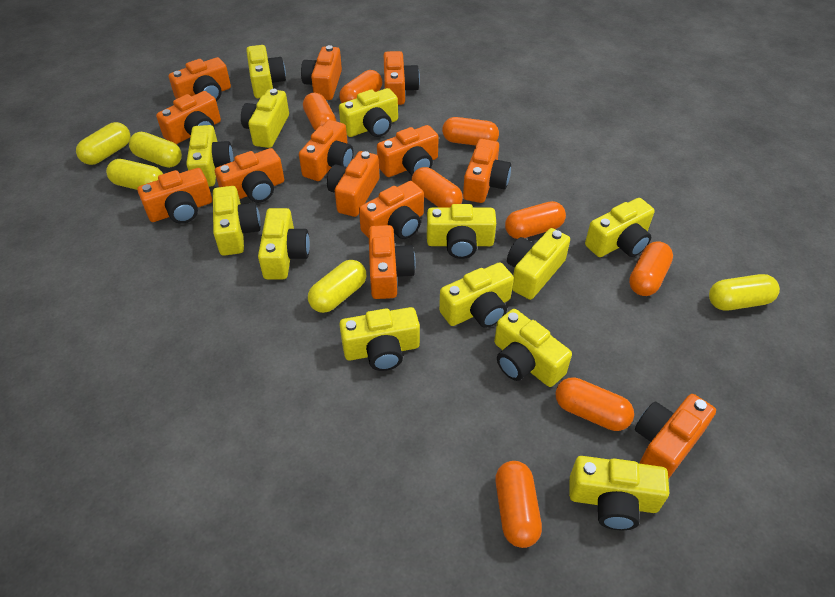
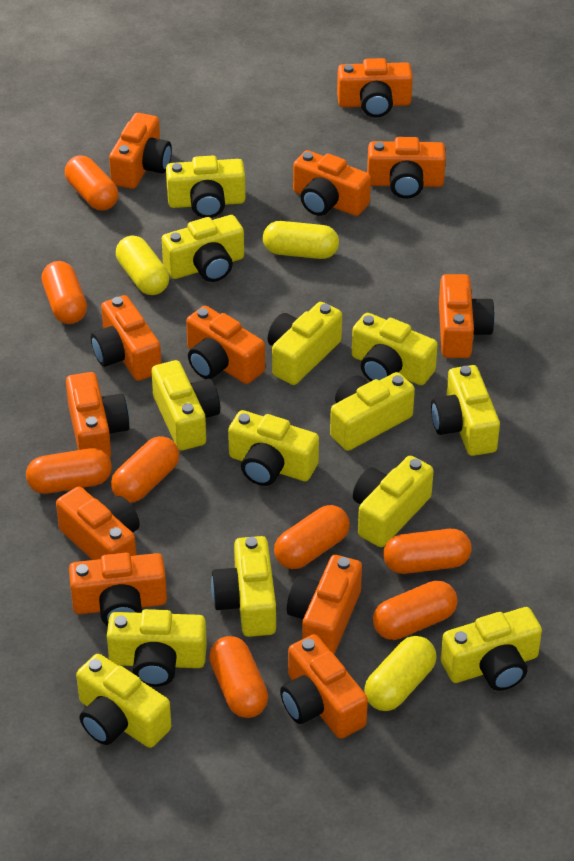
orange camera: [137,168,212,224] [156,91,221,144] [169,57,231,101] [215,148,284,203] [299,120,354,181] [301,45,342,100] [327,151,380,217] [359,181,424,239] [368,225,416,299] [377,125,439,177] [384,51,420,105] [463,139,511,203] [635,394,716,479] = 13 -> [56,486,140,560] [66,372,129,458] [69,553,167,626] [91,295,161,381] [109,113,172,189] [186,306,265,384] [280,634,368,739] [287,555,362,654] [293,150,371,216] [337,58,413,117] [367,137,446,199] [439,274,495,358] = 12
yellow capsule: [76,122,130,165] [106,159,163,190] [129,132,182,168] [308,260,366,313] [709,274,780,311] = 5 -> [116,235,169,295] [263,221,339,259] [364,636,437,711] = 3

